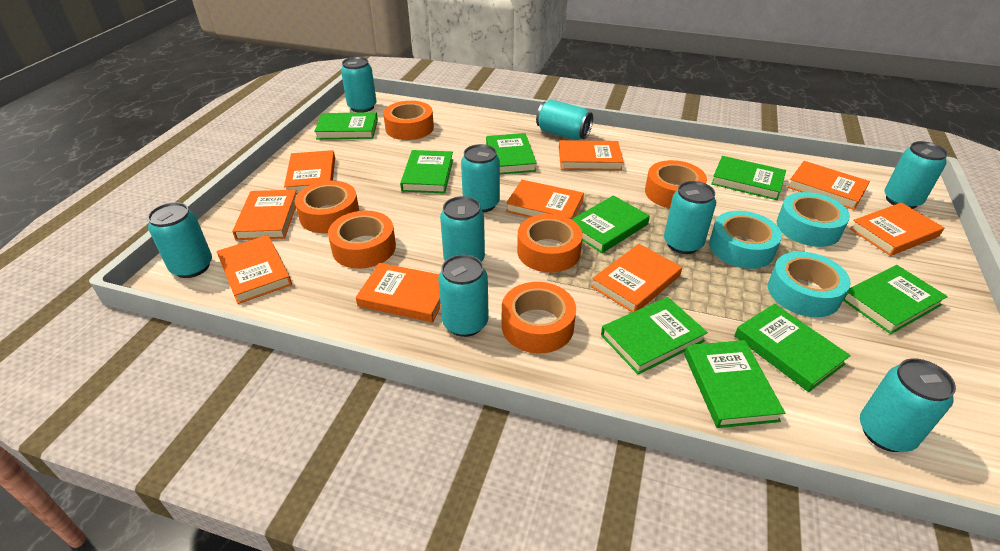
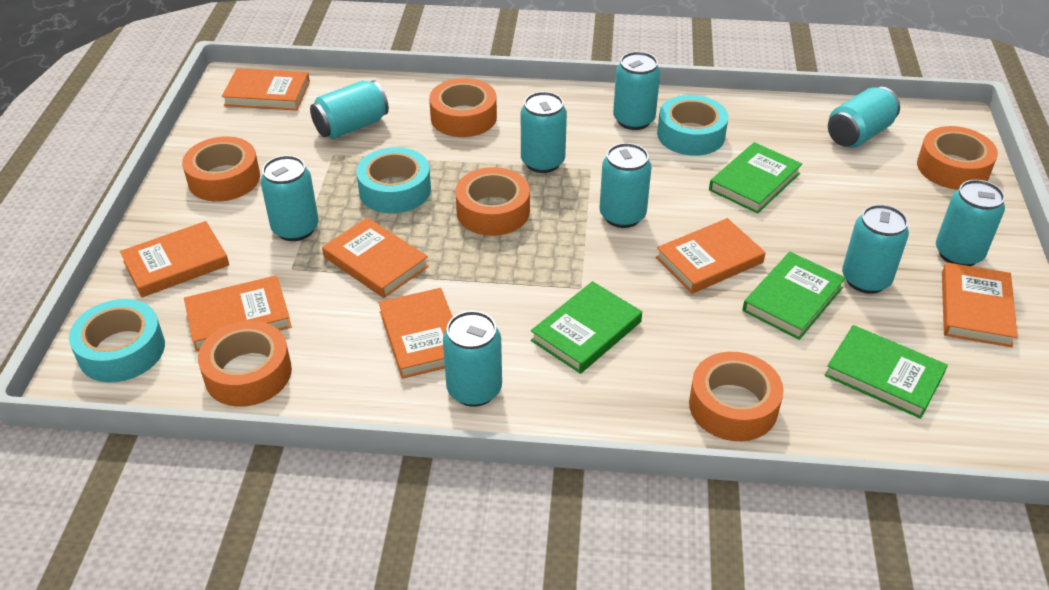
green book: [314,112,378,139] [400,150,453,193] [486,133,537,174] [571,195,650,253] [601,297,708,375] [684,340,785,428] [711,156,786,200] [734,304,851,392] [843,265,948,334] = 9 -> [531,281,642,374] [709,142,802,214] [742,252,846,340] [824,325,948,419] = 4
orange book: [217,235,292,304] [232,190,297,240] [284,150,335,194] [356,263,441,323] [506,180,584,219] [559,140,623,171] [591,244,682,312] [787,161,870,210] [849,202,944,256] = 9 -> [120,221,229,297] [184,275,292,352] [222,68,310,111] [322,217,429,298] [378,288,453,379] [656,218,766,294] [942,262,1017,347] = 7

